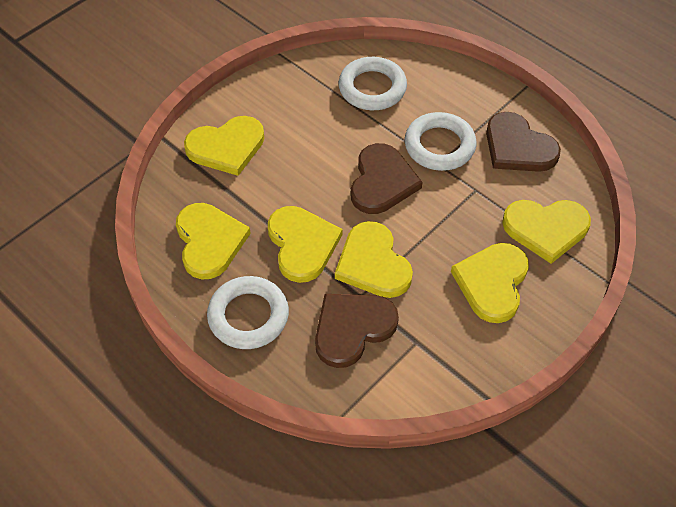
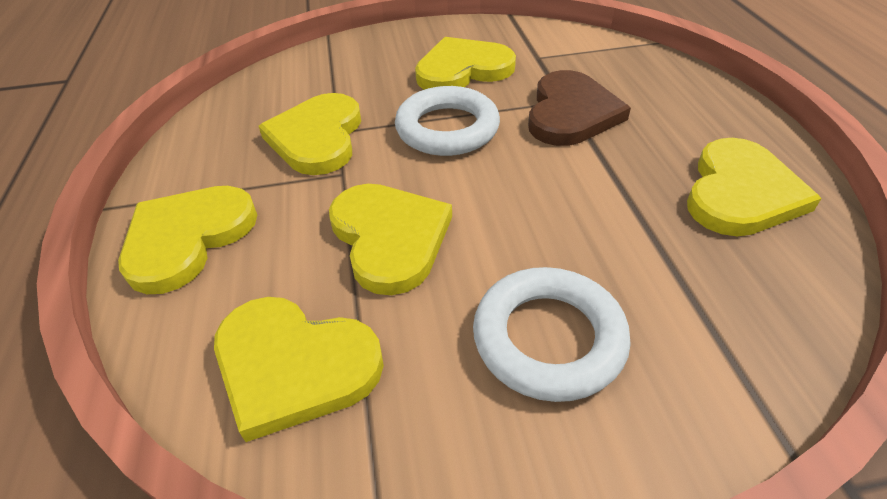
brown heart: [315,294,399,368] [351,143,423,214] [486,112,561,172] = 3 -> [528,70,631,146] = 1
white ring: [207,276,289,349] [338,57,407,110] [404,112,477,171] = 3 -> [395,86,500,156] [473,267,631,402] = 2

